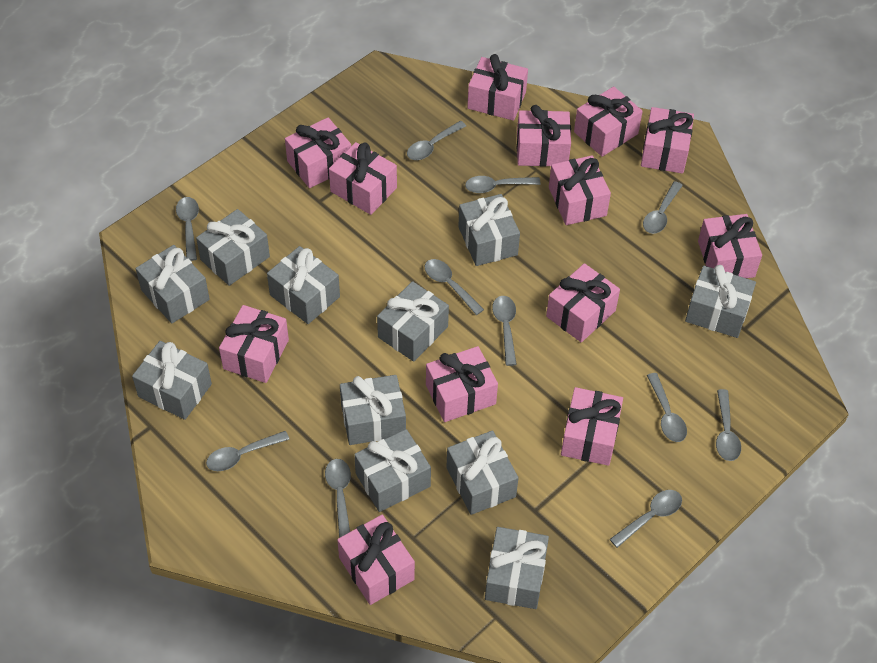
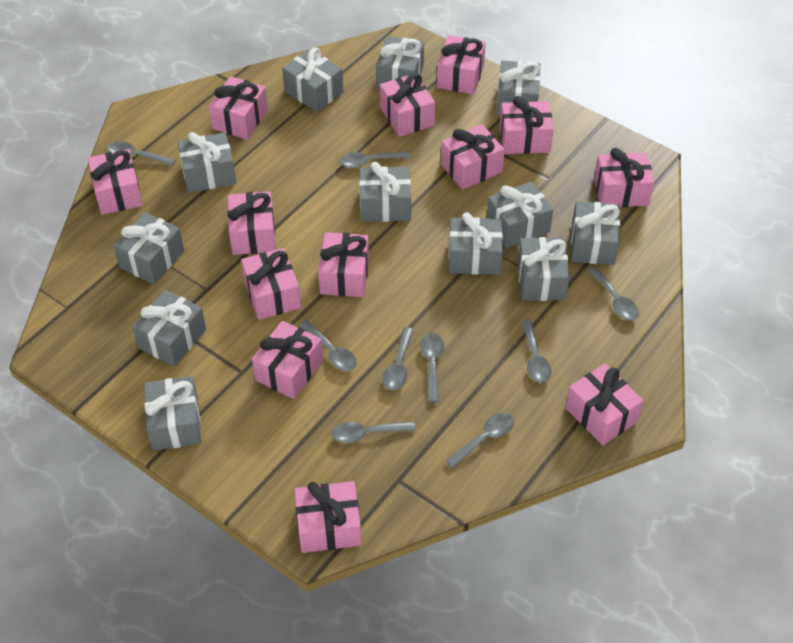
grey gift: [132,341,212,420] [136,245,210,323] [196,209,270,286] [267,246,340,324] [340,375,406,445] [354,429,431,512] [377,281,449,362] [446,430,518,515] [458,194,520,266] [485,527,549,609] [685,265,756,338] = 11 -> [113,212,184,284] [132,290,206,367] [144,376,201,451] [178,132,236,193] [282,48,343,112] [359,162,411,222] [376,36,424,89] [449,212,503,275] [486,181,553,248] [496,61,540,115] [518,237,570,301] [571,201,620,265] = 12
grey spoon: [176,197,199,261] [206,431,290,471] [325,459,351,538] [407,121,466,160] [425,259,484,315] [465,176,541,193] [492,296,517,366] [610,490,682,548] [643,181,683,234] [647,373,687,442] [716,389,741,461] = 11 -> [107,141,175,166] [299,320,356,371] [332,422,416,443] [340,151,410,168] [383,327,414,390] [420,333,444,402] [446,413,514,468] [521,319,551,383] [588,266,639,320] = 9

